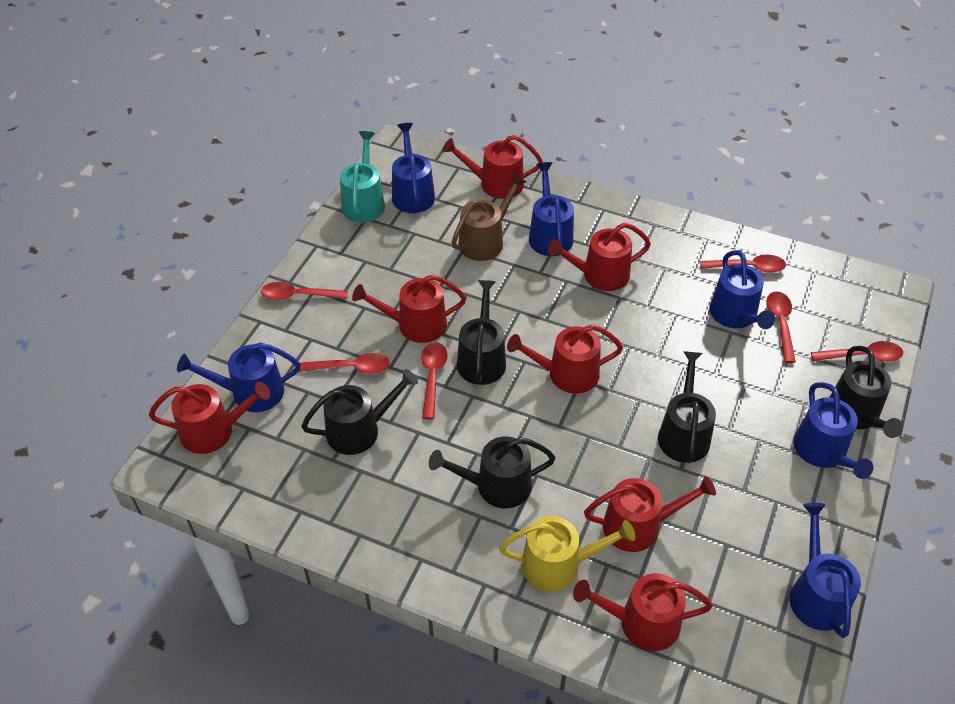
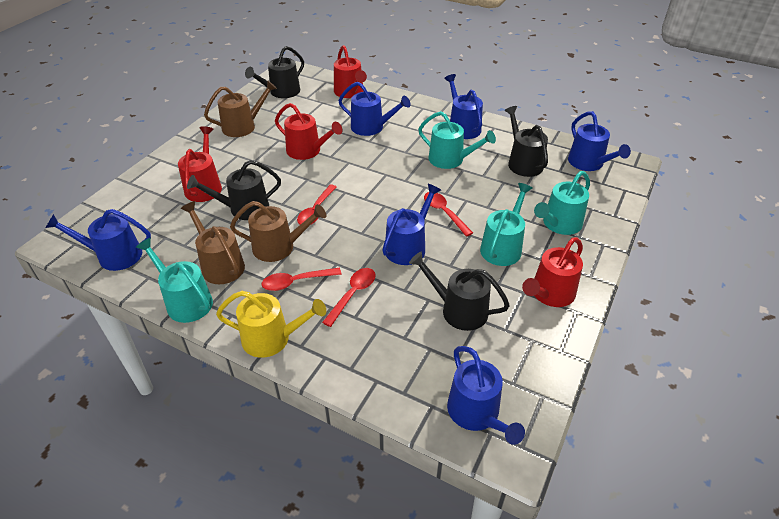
black watering can: [301,369,418,455] [429,436,555,508] [457,280,506,385] [658,351,716,463] [830,346,903,438] = 5 -> [187,160,281,220] [245,46,304,98] [409,252,510,331] [504,106,548,177] = 4
brown watering can: [452,173,526,261] = 1 -> [181,201,245,284] [204,80,277,137] [230,201,326,262] = 3
red spoon: [261,282,348,301] [299,353,390,374] [421,342,448,419] [700,254,786,273] [766,291,796,363] [811,341,903,362] = 6 -> [262,267,342,291] [297,185,337,225] [322,268,376,327] [424,192,473,237] = 4
red watering can: [149,382,271,454] [352,275,466,343] [442,135,543,199] [507,324,623,394] [548,223,651,291] [573,573,713,651] [584,476,716,552] = 7 -> [178,126,222,202] [275,103,342,160] [334,45,367,98] [522,237,583,307] = 4
turquoise watering can: [340,131,385,223] = 1 -> [136,238,213,323] [418,111,496,169] [480,183,533,266] [534,171,590,235] = 4

